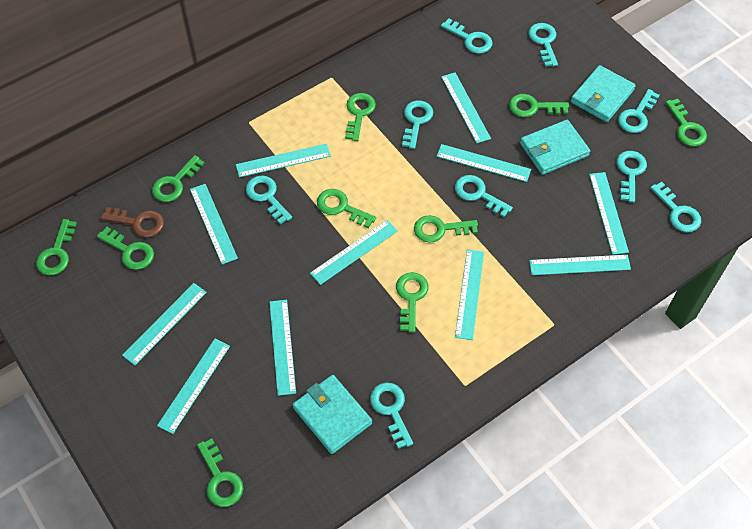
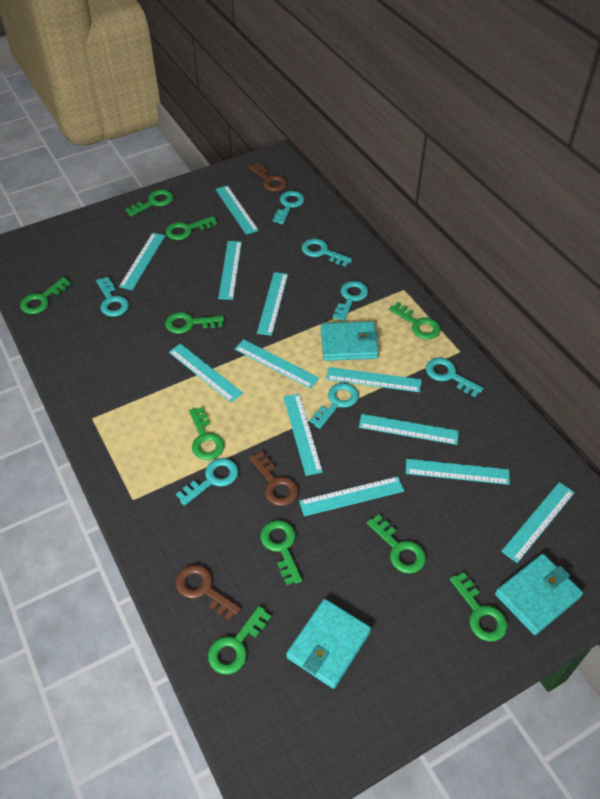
brown key: [101,207,164,238] = 1 -> [176,565,241,621] [248,163,287,191] [249,452,298,506] = 3
turquoise key: [246,176,292,224] [370,383,413,449] [402,100,433,149] [441,18,492,54] [455,175,513,217] [528,23,558,67] [616,151,647,203] [618,89,660,133] [650,182,701,232] = 9 -> [96,277,129,317] [176,458,238,506] [273,191,305,224] [302,238,352,267] [309,383,359,429] [333,281,368,322] [426,358,484,397] = 7
turquoise ruler: [122,283,207,365] [157,339,230,434] [190,184,238,264] [236,144,331,178] [269,300,296,396] [310,220,398,285] [436,144,531,182] [441,73,491,143] [455,250,484,340] [529,255,631,275] [589,172,629,255] = 11 -> [119,233,165,290] [169,343,243,402] [215,185,259,235] [218,241,242,300] [235,339,319,389] [257,272,288,336] [283,394,323,476] [299,476,404,516] [326,367,422,392] [359,414,459,445] [406,459,510,485] [501,482,575,563] = 12

